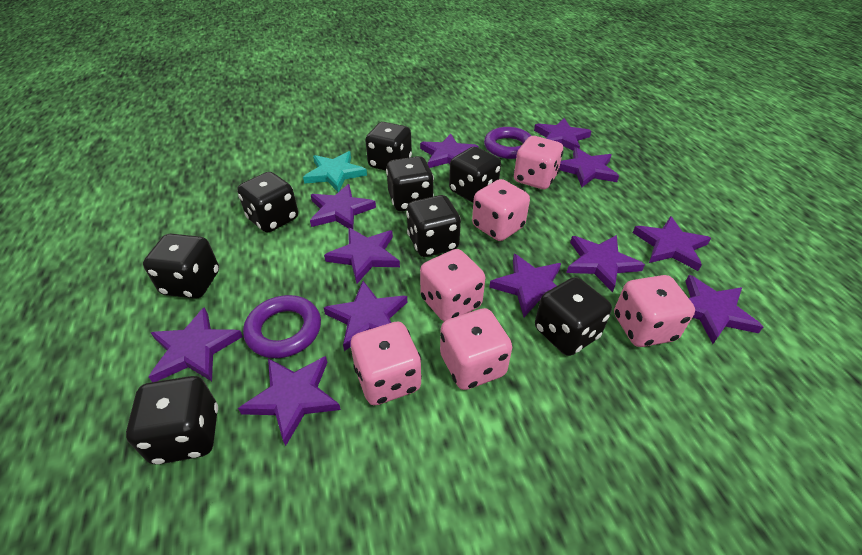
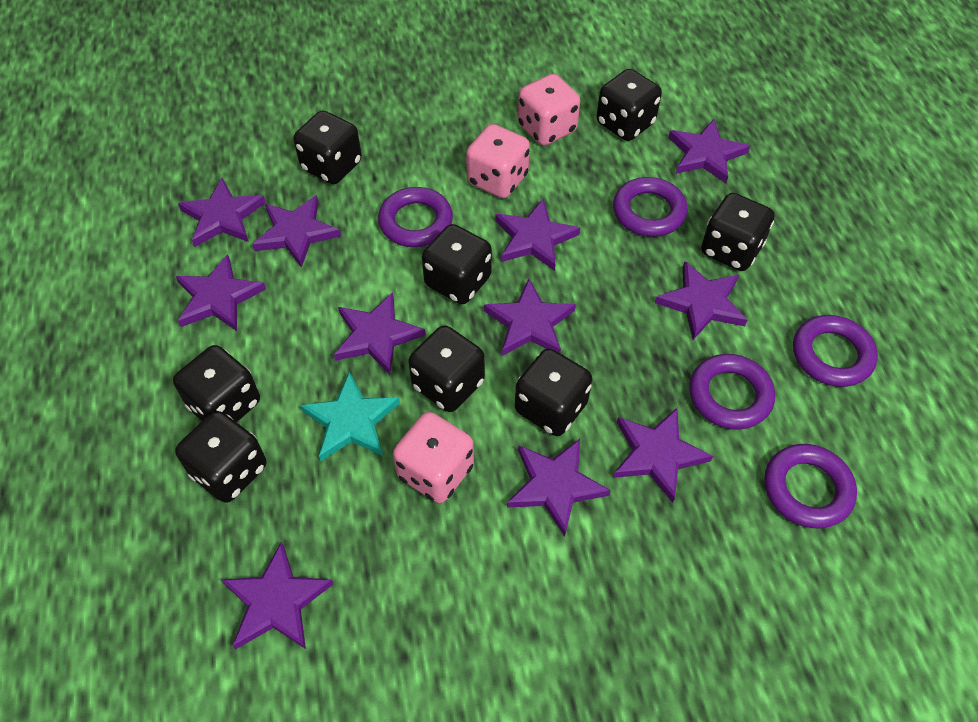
pink dice: [351,322,422,405] [420,249,485,322] [440,308,512,390] [472,179,530,241] [514,136,564,189] [614,275,695,347] = 6 -> [393,412,474,503] [466,124,530,198] [518,74,580,146] = 3
purple ring: [243,295,321,358] [484,127,531,159] = 2 -> [378,187,453,247] [613,177,687,237] [689,354,775,430] [764,444,857,529] [793,315,878,387] = 5
purple star: [149,307,243,382] [238,356,341,446] [310,184,376,229] [324,227,400,283] [324,281,407,351] [420,133,479,168] [489,254,561,317] [534,118,592,151] [559,147,619,188] [566,235,645,293] [633,216,711,271] [685,275,763,344] = 12 -> [176,254,266,331] [178,178,266,247] [222,542,333,649] [252,195,341,268] [334,292,426,375] [484,279,576,356] [496,199,580,271] [507,439,611,537] [613,408,713,503] [655,261,747,340] [668,119,750,183] = 11

